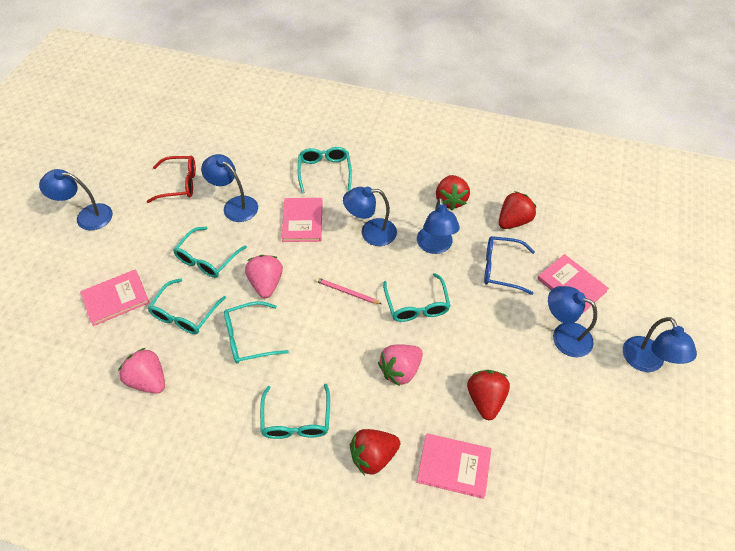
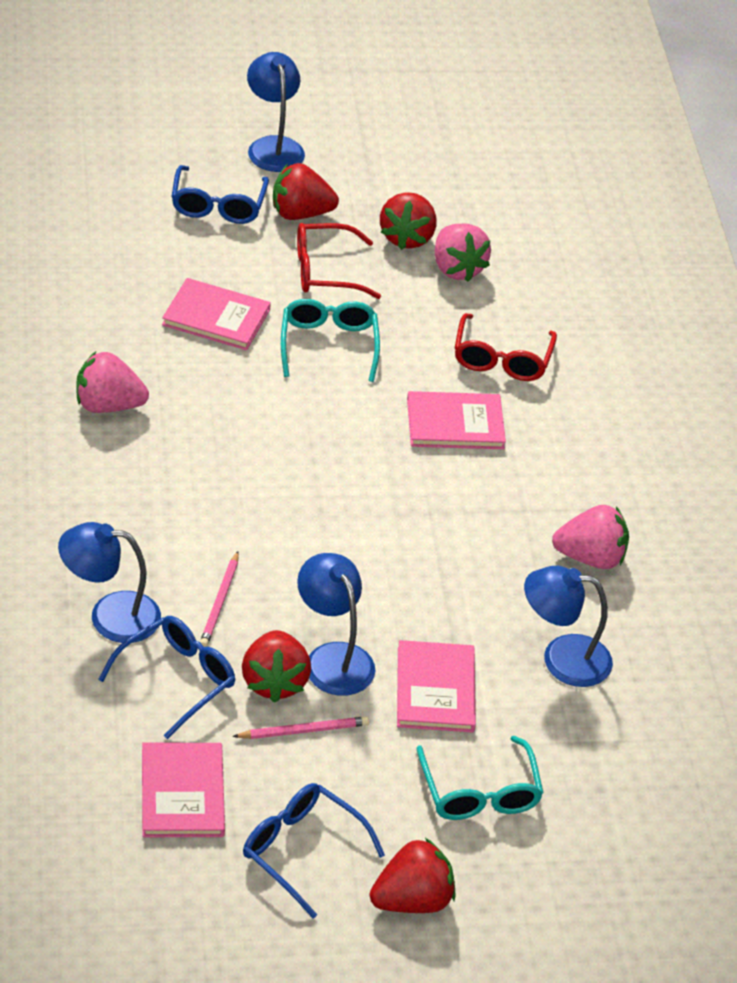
blue glasses: [484,236,535,295] = 1 -> [98,616,235,739] [171,165,269,224] [243,783,385,918] = 3
blue lamp: [39,169,113,230] [201,154,258,222] [343,187,397,246] [417,198,460,254] [548,286,597,357] [623,317,697,372] = 6 -> [58,522,161,643] [247,52,305,172] [297,553,376,696] [524,566,613,687] = 4
pink pencil: [315,277,382,304] = 1 -> [200,551,239,647] [232,716,369,739] = 2
red glasses: [147,156,196,203] = 1 -> [297,223,381,299] [455,313,557,381] = 2
turquoise glasses: [148,278,226,334] [173,227,247,278] [224,301,289,364] [260,384,330,439] [298,147,352,194] [383,273,450,322] = 6 -> [281,299,380,382] [416,736,544,820] = 2

